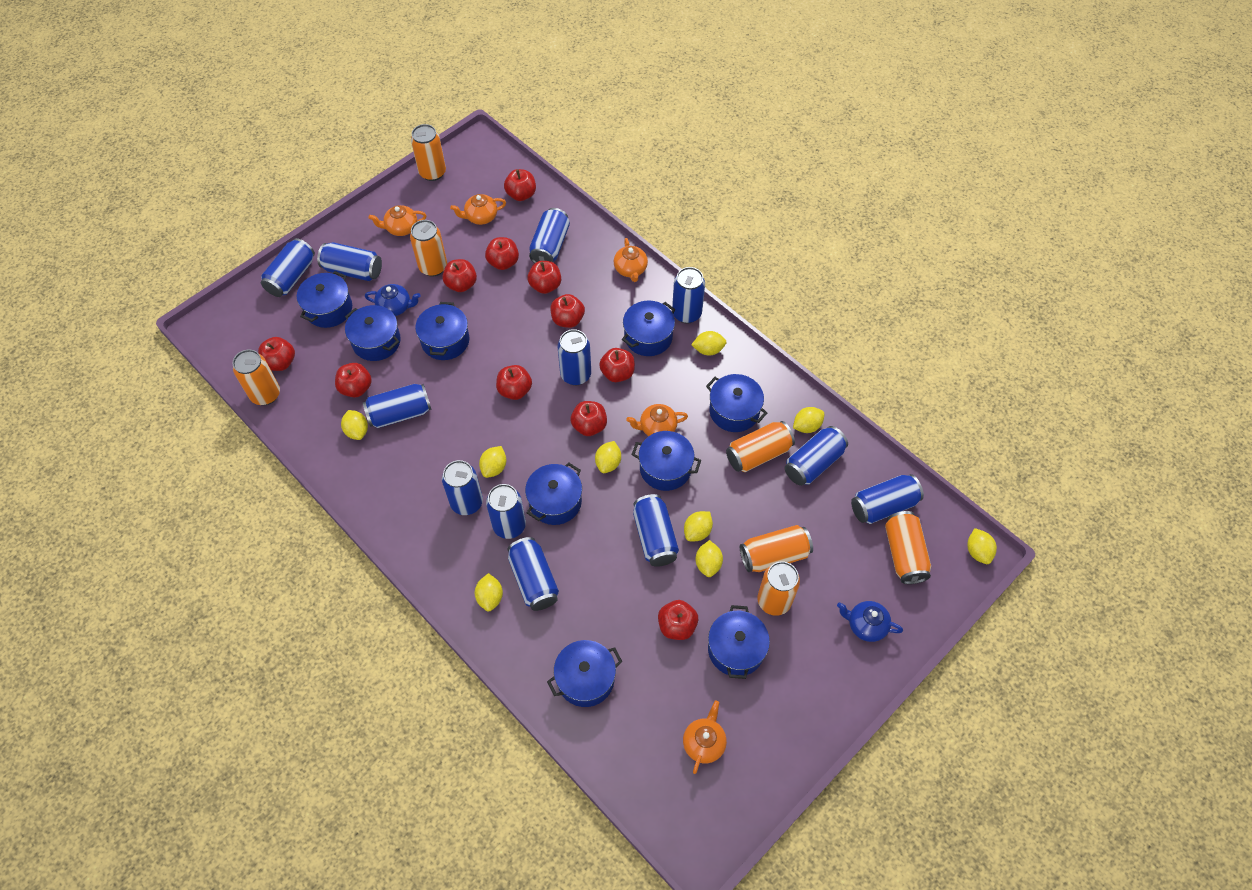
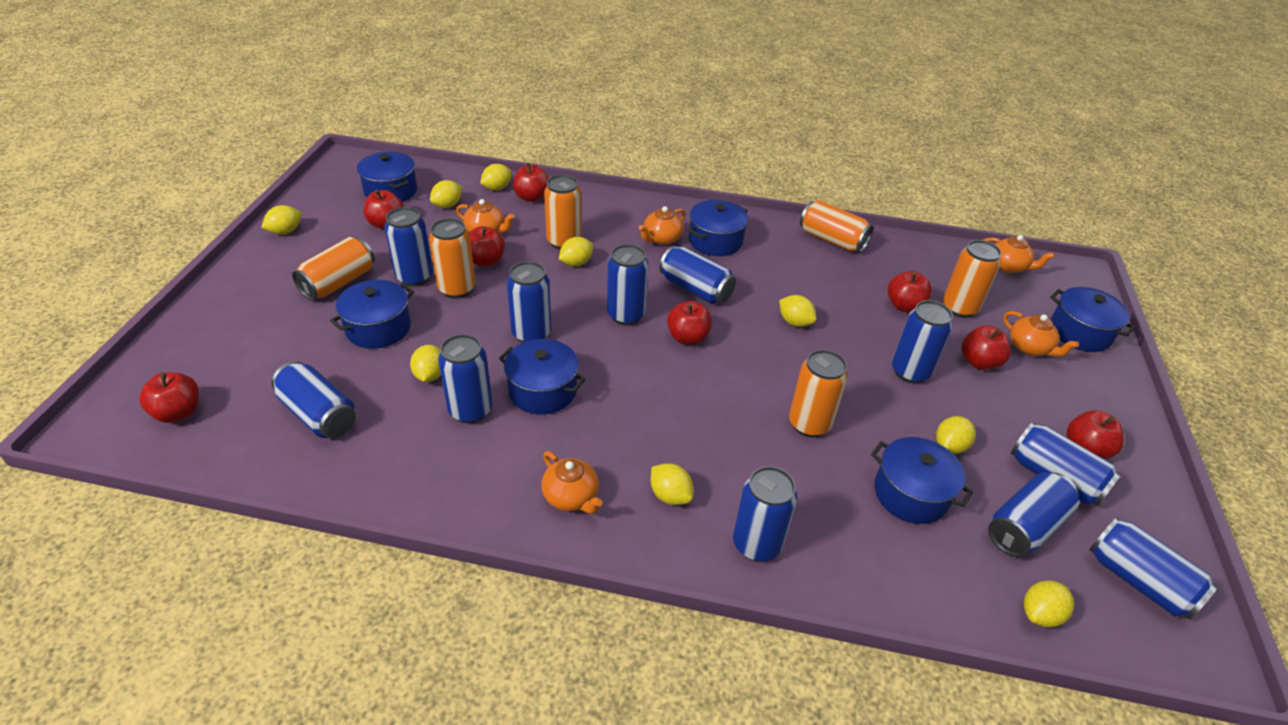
blue can: [261,238,315,297] [317,242,382,281] [363,384,432,428] [442,460,483,515] [486,484,526,539] [508,537,559,611] [529,208,570,263] [558,329,591,385] [633,494,679,567] [672,267,705,323] [785,426,848,486] [851,474,924,524] = 12 -> [272,361,356,438] [384,207,433,287] [438,334,492,424] [507,261,551,343] [607,244,649,325] [659,246,736,304] [733,466,797,562] [892,300,953,383] [988,472,1079,557] [1011,422,1121,506] [1089,517,1217,619] = 11
blue pot: [297,271,352,328] [345,305,401,361] [415,302,470,360] [525,463,582,525] [547,640,623,707] [622,300,676,356] [631,431,701,491] [706,374,767,432] [708,605,770,679] = 9 -> [330,280,414,349] [357,151,417,202] [499,339,586,415] [688,200,748,256] [871,437,973,524] [1050,287,1136,352] = 6
blue teapot: [365,284,421,316] [837,601,903,642] = 2 -> none = 0
orange can: [233,350,280,405] [410,220,447,276] [411,124,446,181] [726,421,795,472] [740,525,813,572] [757,561,800,616] [885,511,931,584] = 7 -> [292,237,375,300] [429,218,476,299] [544,175,581,250] [789,350,848,437] [800,200,873,252] [943,240,1002,318] = 6
red apple: [258,337,295,371] [335,363,372,397] [442,259,477,292] [485,237,519,270] [496,365,532,400] [504,169,536,201] [527,261,561,294] [550,294,585,328] [571,401,607,436] [599,348,635,382] [658,600,698,640] = 11 -> [139,372,199,423] [364,190,404,229] [469,226,505,267] [513,163,549,202] [667,301,713,345] [888,271,932,313] [962,325,1011,370] [1066,410,1124,459] = 8

